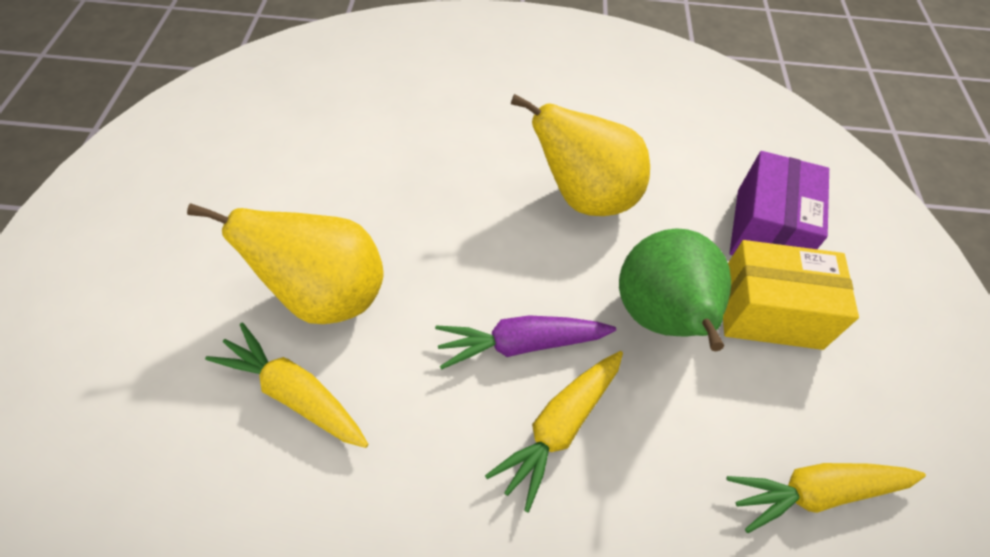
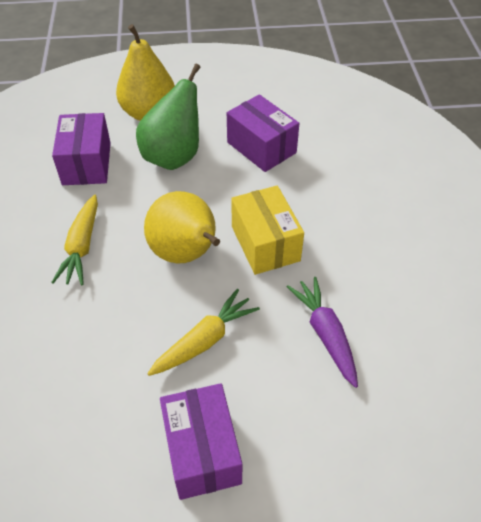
purple box: [729,151,829,256] = 1 -> [52,113,111,185] [160,383,242,500] [227,94,300,172] = 3
yellow carrot: [205,323,368,448] [485,351,623,513] [727,463,926,533] = 3 -> [51,195,98,285] [147,289,260,376] = 2

